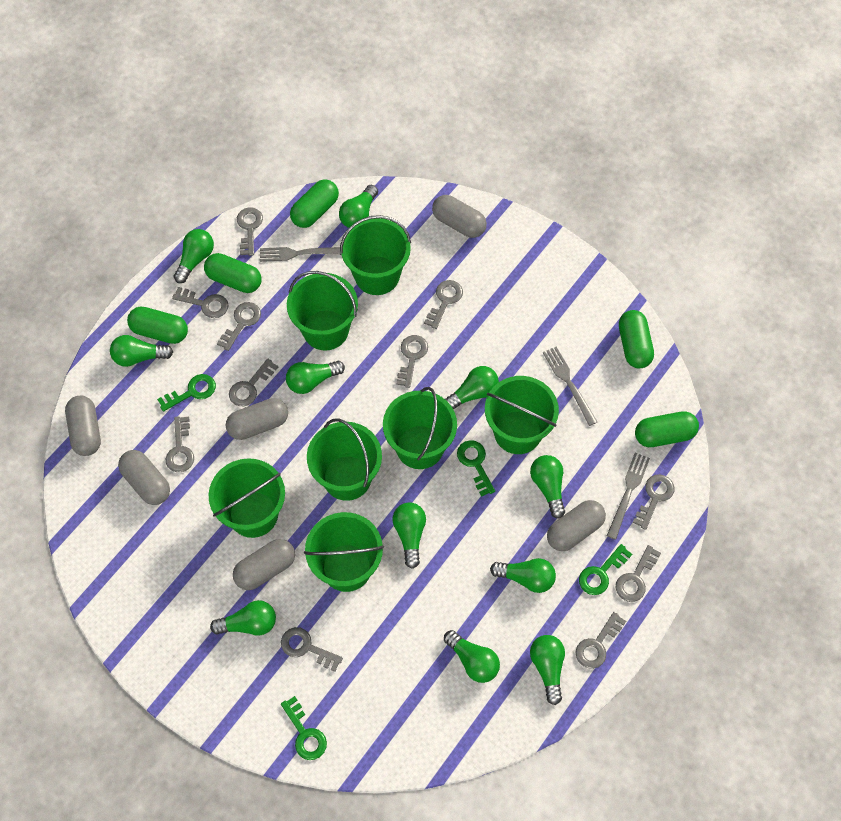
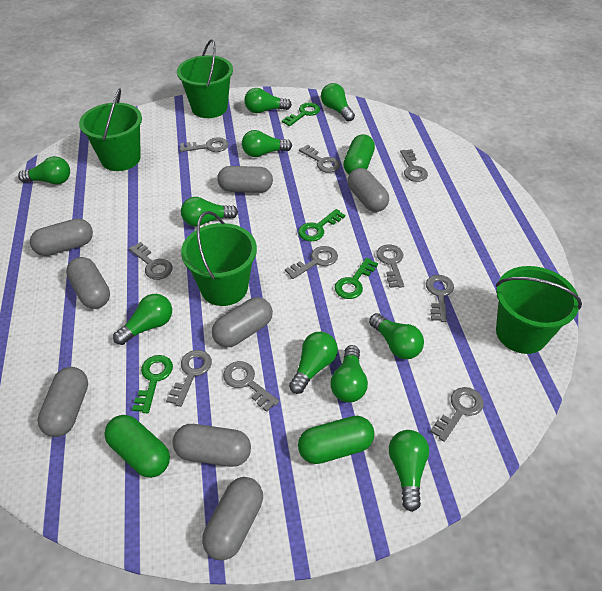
green bucket: [208,458,285,538] [287,271,358,351] [304,512,384,592] [307,418,382,501] [340,215,411,295] [383,387,457,469] [485,376,559,454] = 7 -> [79,88,142,171] [177,39,233,118] [181,211,257,306] [496,266,582,354] = 4
green capsule: [127,306,188,344] [204,253,261,293] [290,179,339,228] [619,310,654,368] [635,411,699,447] = 5 -> [104,415,170,478] [298,416,374,464] [343,134,375,174] = 3
green light bulb: [110,335,173,367] [173,229,214,283] [210,600,276,636] [286,361,345,394] [339,185,378,228] [393,503,426,569] [444,630,500,683] [445,366,499,409] [490,558,556,593] [530,455,565,519] [530,635,565,705] = 11 -> [18,156,70,185] [113,294,172,345] [181,197,238,226] [242,130,292,157] [244,88,292,113] [289,332,338,394] [321,83,355,122] [330,345,368,402] [369,313,424,359] [389,430,429,512] = 10
grey capsule: [65,396,101,456] [118,450,170,505] [226,398,288,440] [233,539,295,590] [432,195,487,238] [547,500,606,551] = 6 -> [30,218,93,256] [38,367,88,437] [66,257,110,309] [172,424,251,467] [202,477,263,560] [212,297,273,348] [217,166,273,193] [348,168,389,212] = 8
grey fork: [260,247,340,262] [543,347,597,426] [607,453,650,540] = 3 -> none = 0
grey key: [166,416,194,472] [172,287,229,318] [217,302,261,351] [229,358,278,406] [237,207,263,256] [281,627,343,672] [396,335,428,388] [424,280,463,329] [575,612,626,669] [616,545,661,602] [633,474,674,530] = 11 -> [129,242,173,280] [166,350,212,407] [180,137,228,152] [223,361,279,412] [285,246,338,279] [299,145,340,173] [376,245,404,288] [400,149,428,182] [426,275,454,322] [430,387,484,442] = 10

